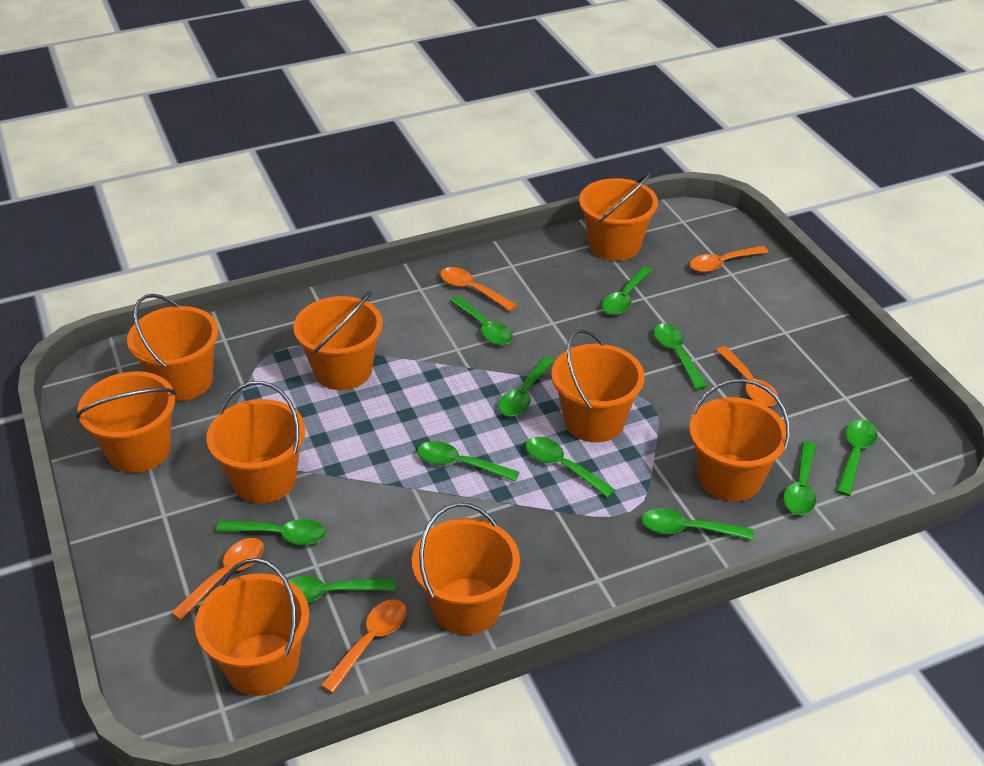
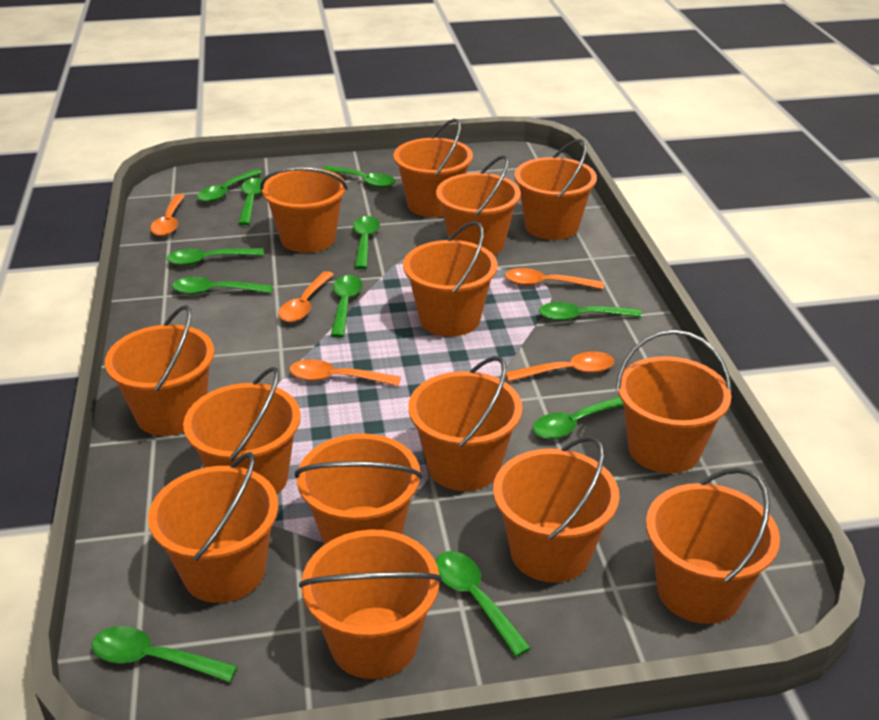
orange bucket: [76,371,176,473] [127,294,218,401] [195,558,309,696] [206,381,305,504] [293,291,383,390] [412,503,520,635] [551,329,645,443] [579,173,658,261] [689,379,790,502] = 9 -> [105,305,214,436] [148,452,279,603] [183,367,301,494] [260,167,348,253] [295,433,423,545] [299,530,442,679] [393,119,473,217] [403,221,497,337] [408,356,522,491] [436,155,521,255] [493,436,619,583] [514,139,597,240] [616,330,732,473] [646,468,780,624] = 14

